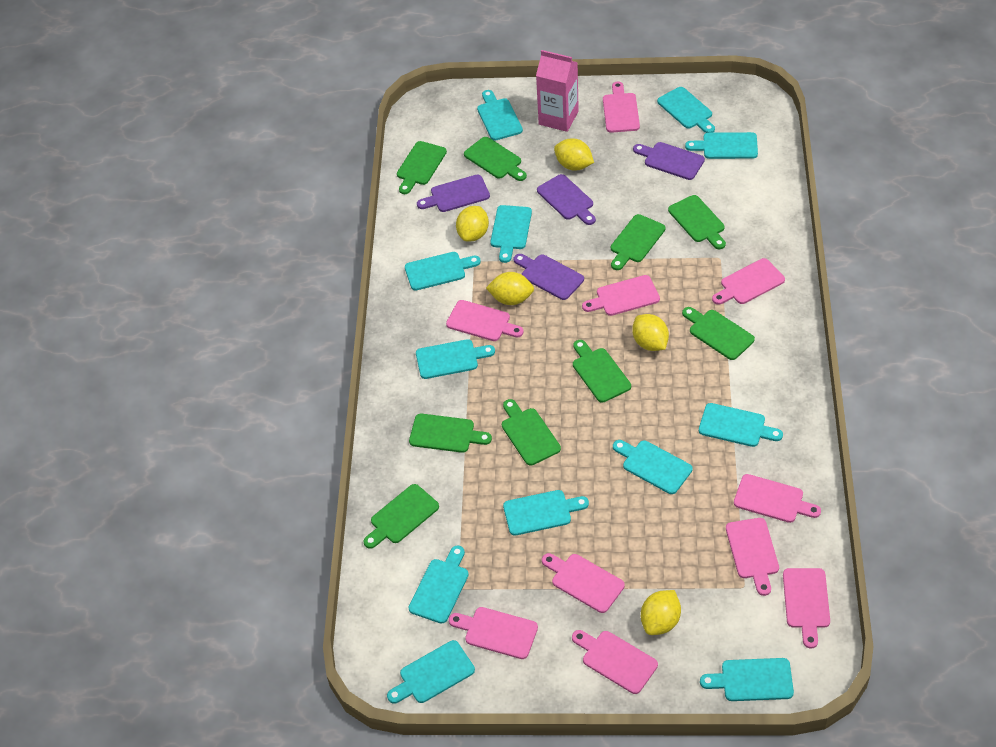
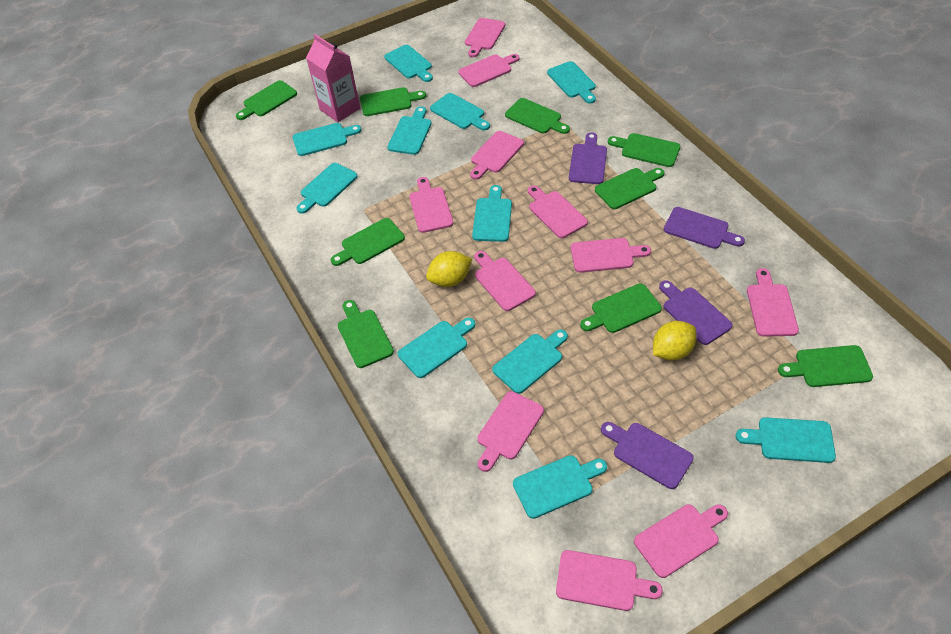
pink cutting board: [446,300,524,341] [449,607,538,659] [542,553,625,613] [572,630,658,694] [582,275,660,316] [603,81,640,133] [712,258,785,305] [726,518,779,596] [734,474,821,523] [783,568,830,648] = 10 -> [409,177,453,233] [458,54,520,87] [465,18,505,57] [470,131,524,180] [474,251,536,311] [477,391,544,472] [528,185,588,238] [556,550,663,611] [571,238,651,273] [634,504,728,578] [747,268,799,337] = 11
turquoise cutting board: [387,640,475,704] [405,252,481,291] [408,545,469,624] [416,339,495,379] [477,90,523,140] [490,205,532,263] [503,490,589,536] [613,440,692,494] [657,87,715,133] [685,132,758,159] [699,403,783,447] [700,658,794,701] = 12 -> [292,123,361,156] [296,163,358,214] [384,45,433,82] [388,106,432,155] [398,318,475,378] [430,93,490,130] [472,185,512,242] [492,329,568,394] [513,455,607,519] [547,61,596,103] [736,417,836,463] = 11
yellow lemon: [456,206,489,242] [486,272,534,305] [554,139,594,170] [632,314,669,351] [641,590,681,635] = 5 -> [426,251,472,287] [653,321,697,361] = 2

